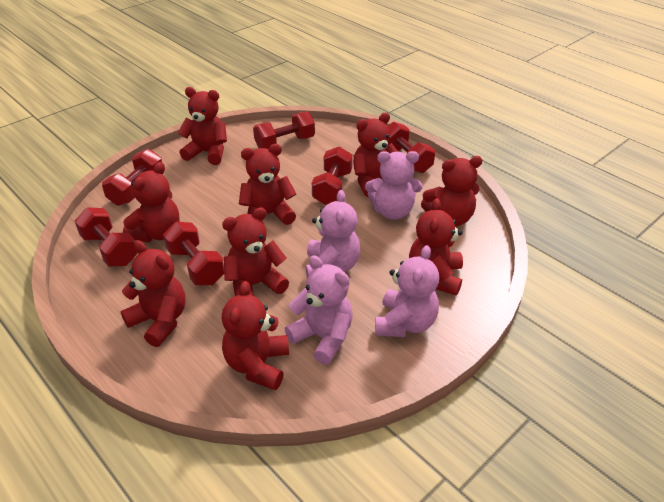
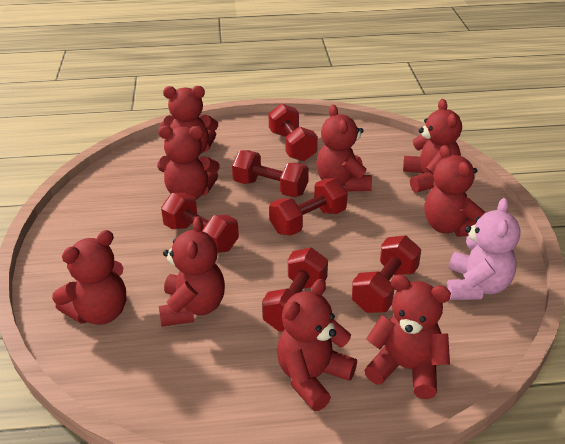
pink teddy bear: [285,255,353,365] [306,190,360,278] [365,151,422,220] [375,245,439,337] = 4 -> [447,198,520,300] = 1

